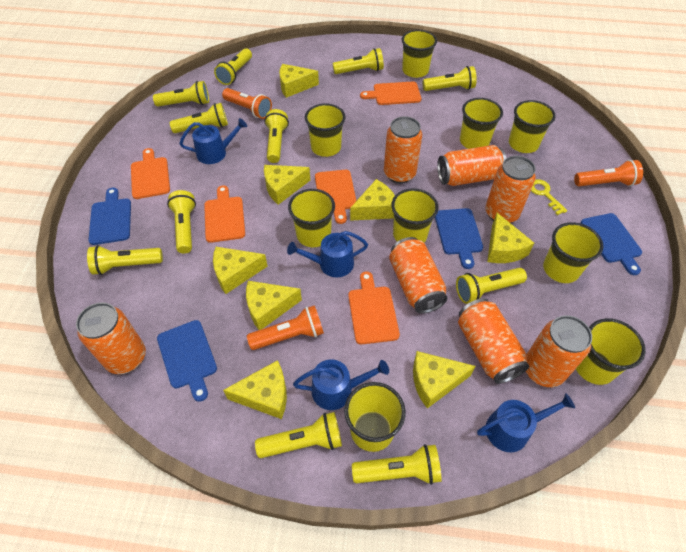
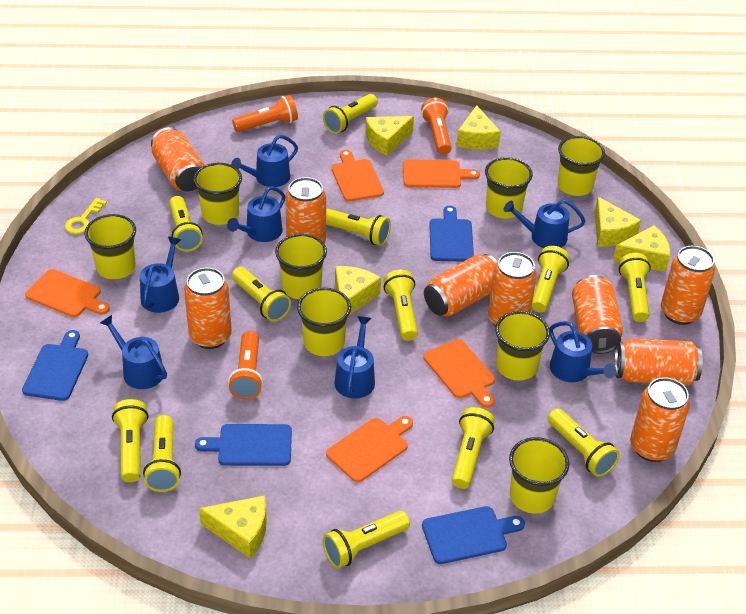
blue watering can: [179,118,247,164] [287,231,368,278] [293,359,389,410] [477,393,575,452] = 4 -> [100,315,167,389] [140,236,181,313] [227,186,285,242] [231,135,298,187] [335,316,375,399] [504,200,586,248] [549,321,616,382] = 7
orange can: [76,302,146,374] [384,116,422,184] [389,237,448,313] [437,145,506,186] [458,298,529,384] [485,156,536,223] [526,315,592,387] = 7 -> [151,127,205,192] [184,268,232,349] [285,177,326,244] [424,254,498,317] [488,252,537,326] [572,275,623,354] [614,338,703,385] [630,377,690,462] [661,246,715,325] = 9
yellow cheese: [213,247,268,294] [223,360,287,419] [246,281,302,330] [264,165,310,205] [279,64,319,98] [350,179,395,221] [413,351,475,409] [487,213,534,263] = 8 -> [199,496,267,559] [335,266,381,315] [365,116,414,156] [456,105,501,150] [595,197,641,247] [613,225,670,272] = 6
yellow cup: [288,189,335,247] [305,104,346,157] [344,382,406,452] [391,188,439,242] [402,30,437,78] [460,98,503,149] [509,100,556,153] [543,222,603,283] [576,318,646,385] = 9 -> [85,214,136,279] [193,163,242,225] [275,234,327,299] [297,288,351,356] [485,157,533,219] [495,311,550,381] [509,437,570,513] [558,136,605,196] = 8
yellow flashlight: [87,245,163,275] [153,81,209,107] [167,190,196,253] [170,103,228,133] [214,48,252,85] [255,412,342,458] [264,109,289,163] [333,48,384,74] [352,444,442,485] [423,66,477,91] [456,268,527,304] = 11 -> [112,399,148,482] [143,415,181,492] [169,196,203,252] [232,267,291,322] [323,94,378,134] [323,511,410,569] [326,208,391,246] [384,270,418,341] [452,407,495,489] [532,246,569,312] [548,408,620,477] [619,253,651,322] = 12

